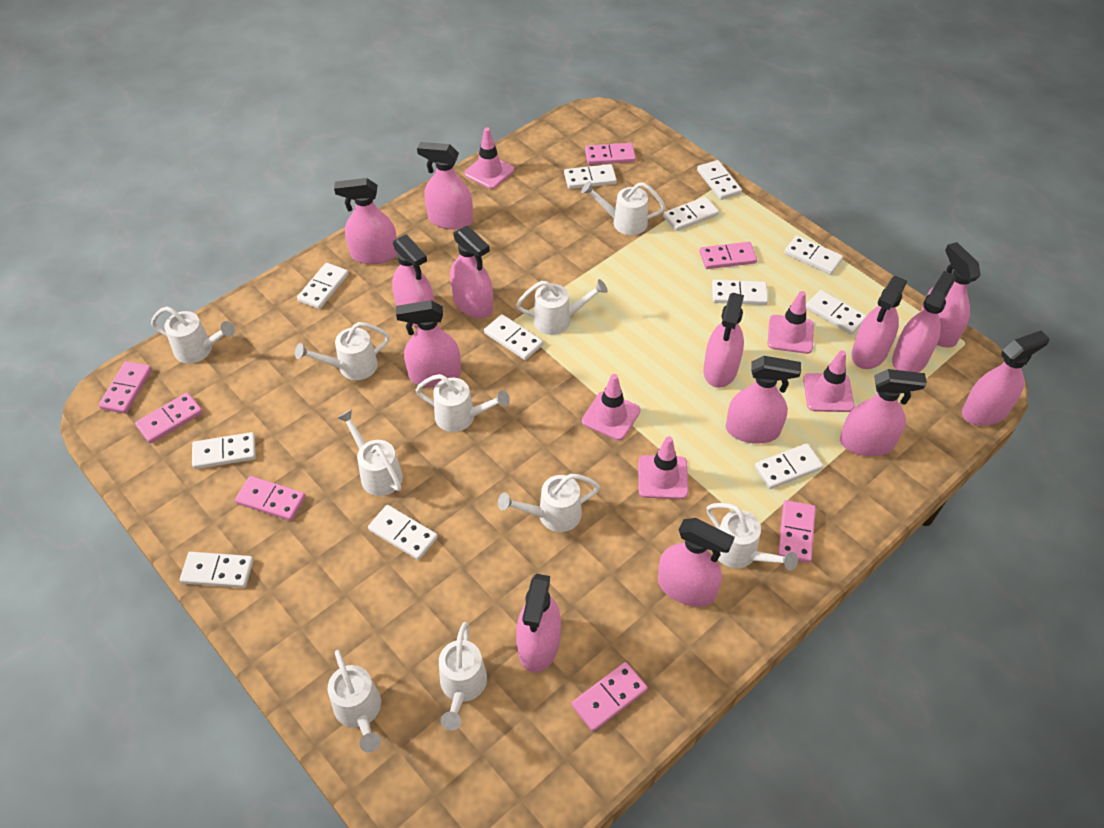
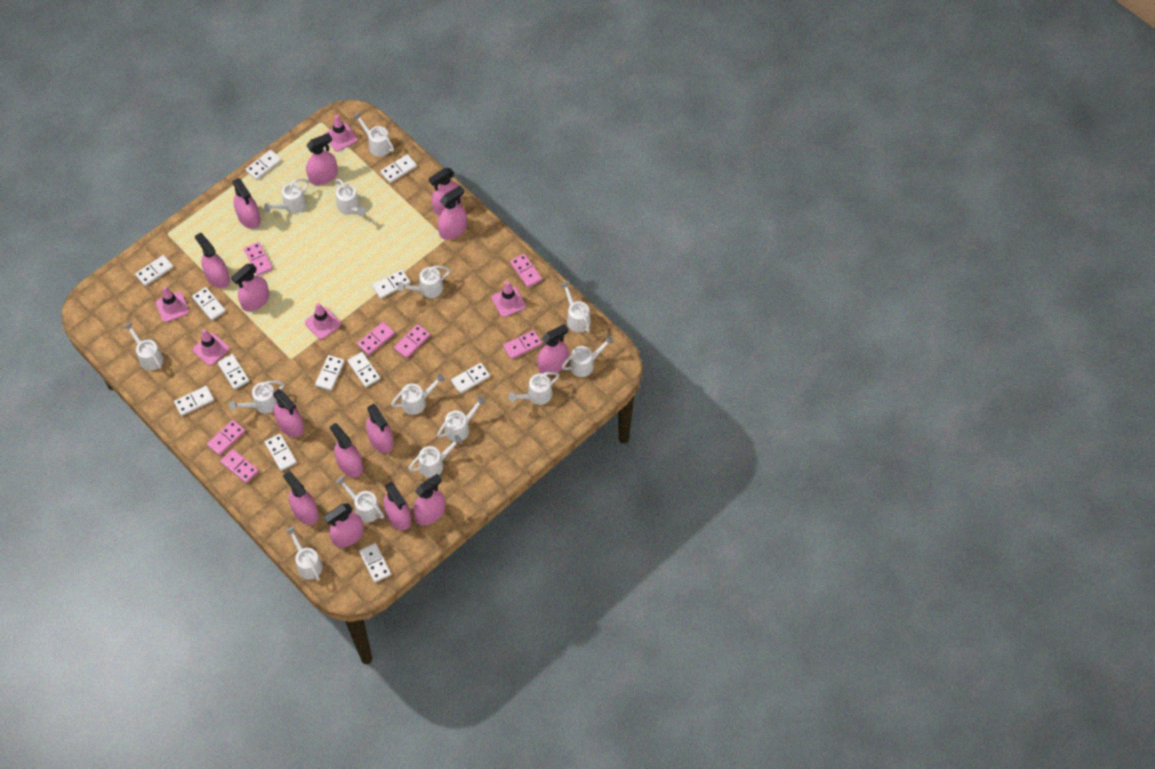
white watering can: [151,306,235,364] [295,322,390,380] [328,650,381,753] [337,409,403,496] [416,374,510,432] [439,622,487,730] [498,474,600,532] [516,279,608,335] [581,181,665,235] [707,503,798,571] = 10 -> [124,322,164,371] [229,381,284,414] [264,179,309,213] [285,526,323,581] [335,179,366,216] [336,476,384,523] [353,112,394,157] [391,373,445,415] [398,266,450,298] [408,435,463,478] [437,396,486,441] [508,372,559,405] [560,281,591,332] [561,335,614,377] = 14

